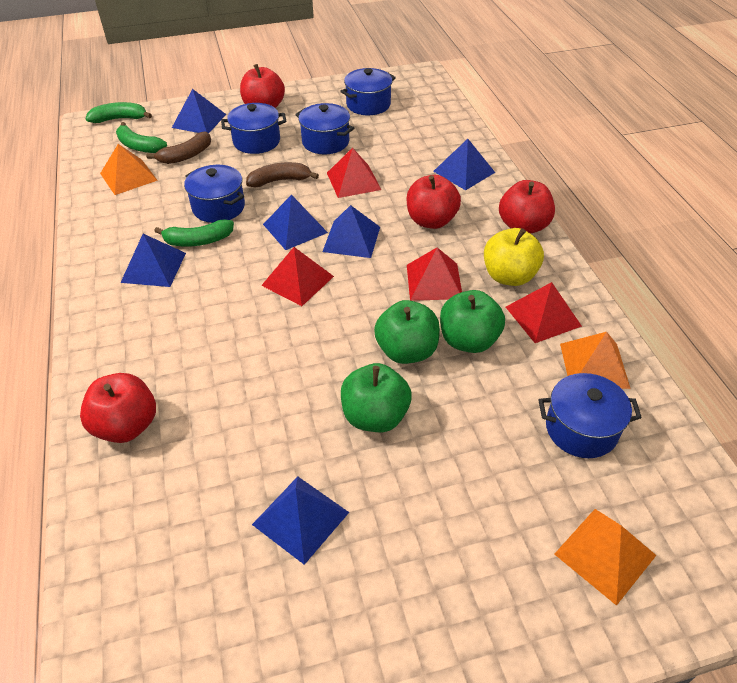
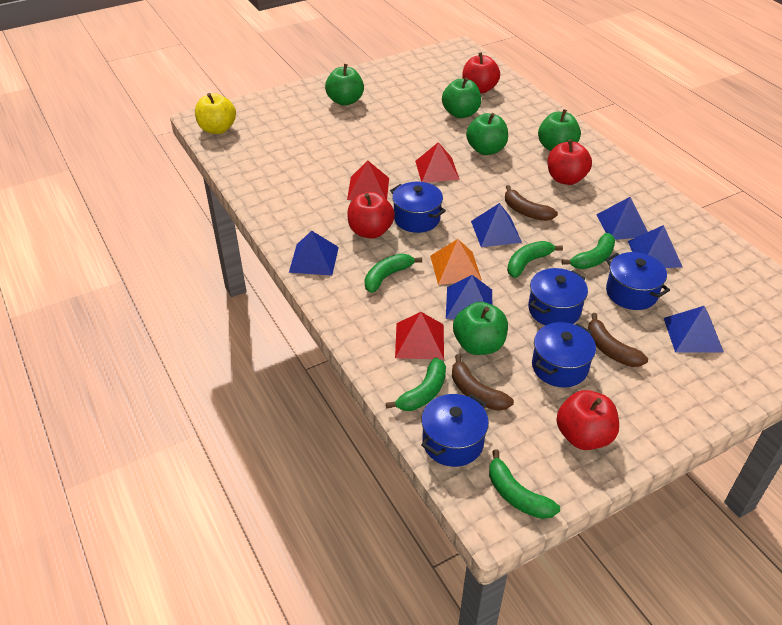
brown banana: [146,131,211,164] [246,162,319,188] = 2 -> [452,354,514,411] [505,185,558,221] [588,313,648,367] = 3
green apple: [341,363,412,432] [374,300,440,364] [440,290,505,353] = 3 -> [325,64,364,106] [442,77,481,118] [453,302,508,355] [466,113,508,155] [538,109,581,151] = 5
green banana: [85,102,152,123] [116,122,167,153] [154,219,234,247] = 3 -> [365,254,422,293] [386,358,446,411] [489,450,560,519] [507,241,563,278] [562,233,615,269] = 5
orange pyramid: [100,144,158,195] [554,509,657,606] [560,332,631,389] = 3 -> [430,239,482,285] = 1
red pyramid: [261,247,334,306] [327,148,381,198] [407,248,462,301] [506,282,582,343] = 4 -> [347,161,389,200] [395,312,444,360] [415,142,460,183] = 3

